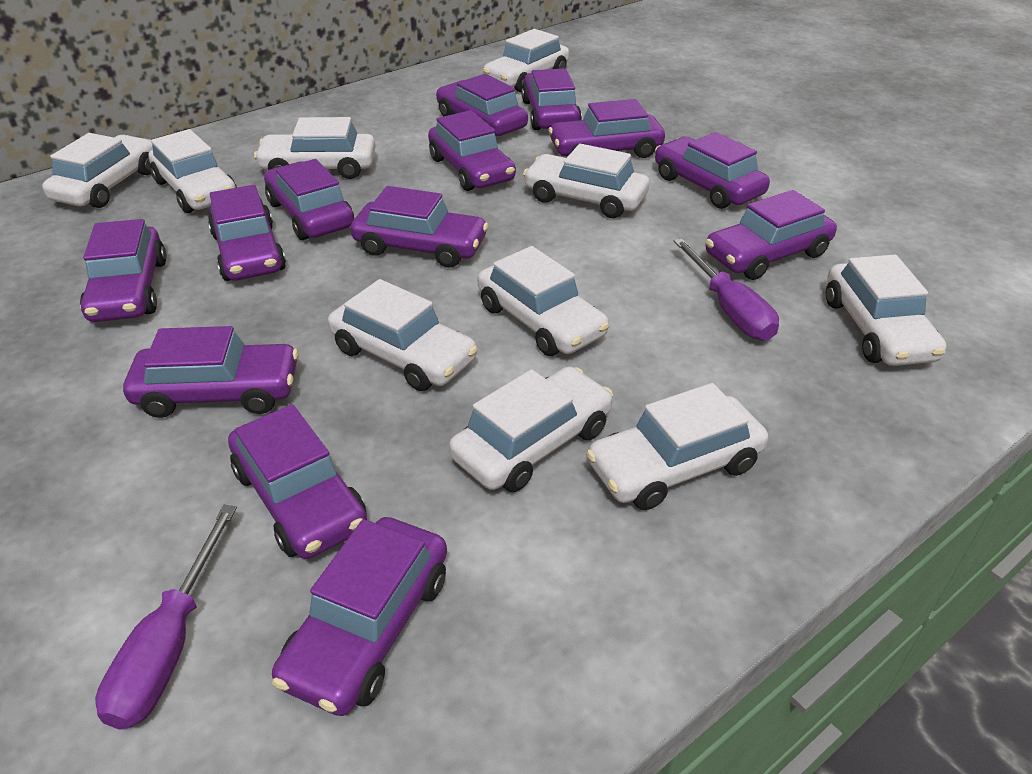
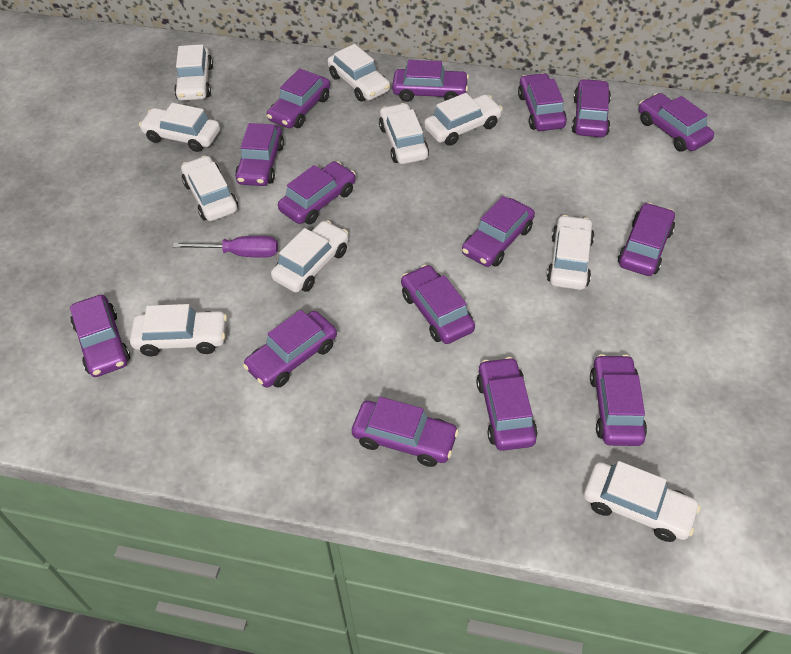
purple car: [80,219,167,322] [123,326,299,418] [208,185,286,281] [228,404,367,559] [264,159,354,240] [272,517,447,716] [350,186,488,267] [428,110,516,191] [436,74,528,136] [521,68,582,130] [548,99,665,158] [655,132,770,209] [705,190,837,280] = 13 -> [70,295,130,377] [235,123,284,186] [243,310,337,388] [267,68,330,128] [278,161,356,224] [352,397,459,467] [392,60,469,102] [401,265,475,344] [462,196,535,267] [476,357,537,451] [518,73,567,131] [572,79,611,137] [590,354,647,446] [618,203,675,276] [639,93,714,152] = 15
purple screwdriver: [95,505,237,730] [673,238,779,341] = 2 -> [173,236,278,258] = 1

